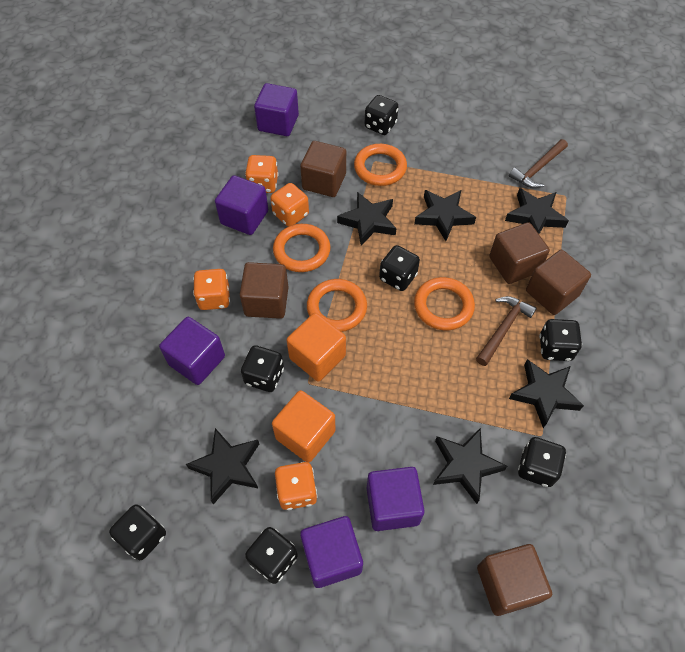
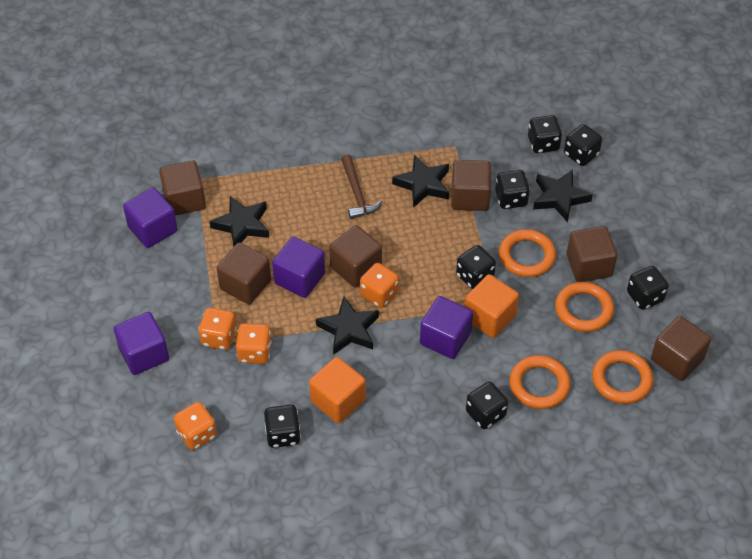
black star: [186,428,259,504] [337,192,397,246] [414,190,476,241] [433,428,507,504] [505,188,569,234] [509,359,584,428] = 6 -> [209,196,269,246] [316,297,379,355] [392,155,449,208] [533,170,593,222] = 4
brown cube: [239,262,288,319] [300,141,346,197] [477,544,552,616] [489,222,550,284] [526,250,591,315] = 5 -> [159,160,206,216] [217,242,271,304] [329,225,382,288] [451,160,491,211] [567,226,617,282] [651,316,711,381] = 6
brown hammer: [476,296,537,366] [509,139,568,188] = 2 -> [341,155,382,219] = 1
purple cube: [159,317,225,385] [215,175,268,235] [254,83,299,136] [300,516,363,588] [367,467,425,531] = 5 -> [114,312,169,375] [123,187,178,248] [272,237,325,298] [420,296,473,359] = 4

